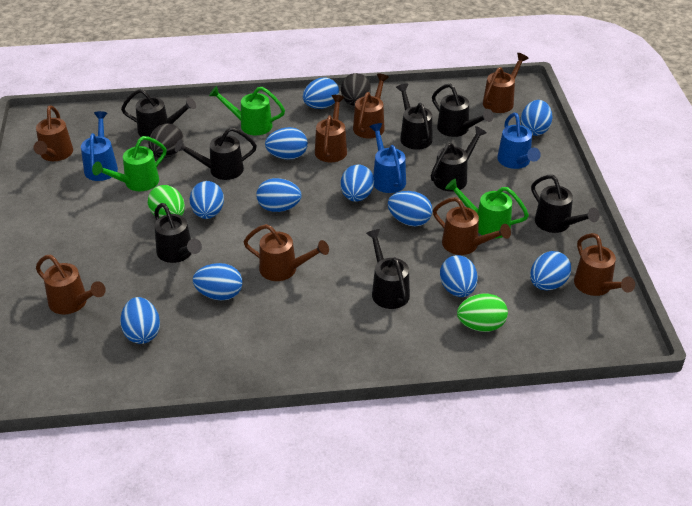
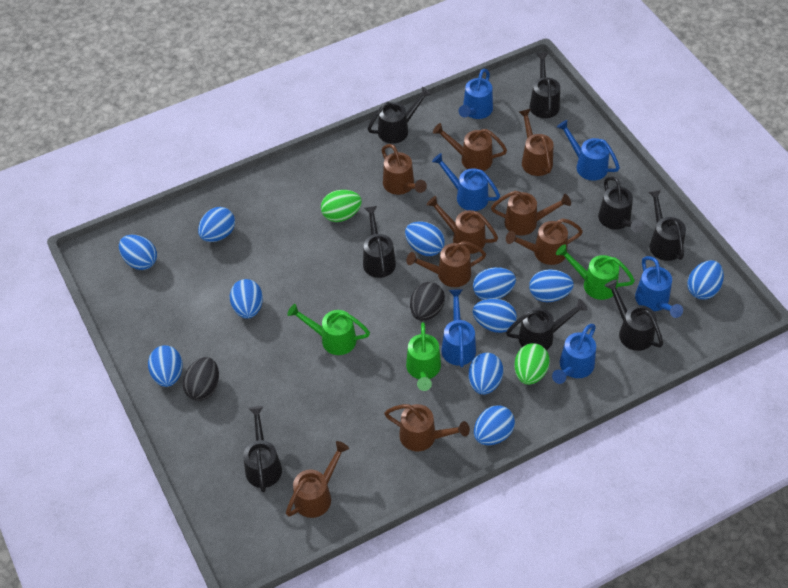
blue watering can: [81,111,118,181] [369,123,406,193] [497,113,541,169] = 3 -> [432,153,500,211] [442,289,476,368] [458,69,493,119] [552,324,596,384] [557,120,620,181] [635,256,683,318] = 6
brown watering can: [33,105,73,161] [36,255,106,314] [244,224,329,281] [315,95,347,162] [353,73,389,138] [433,197,511,255] [483,53,528,113] [574,233,635,296] = 8 -> [286,441,349,518] [382,144,427,195] [384,404,470,451] [406,241,486,287] [426,196,498,254] [433,123,507,171] [491,191,571,235] [506,218,583,265] [519,109,553,176] = 9

